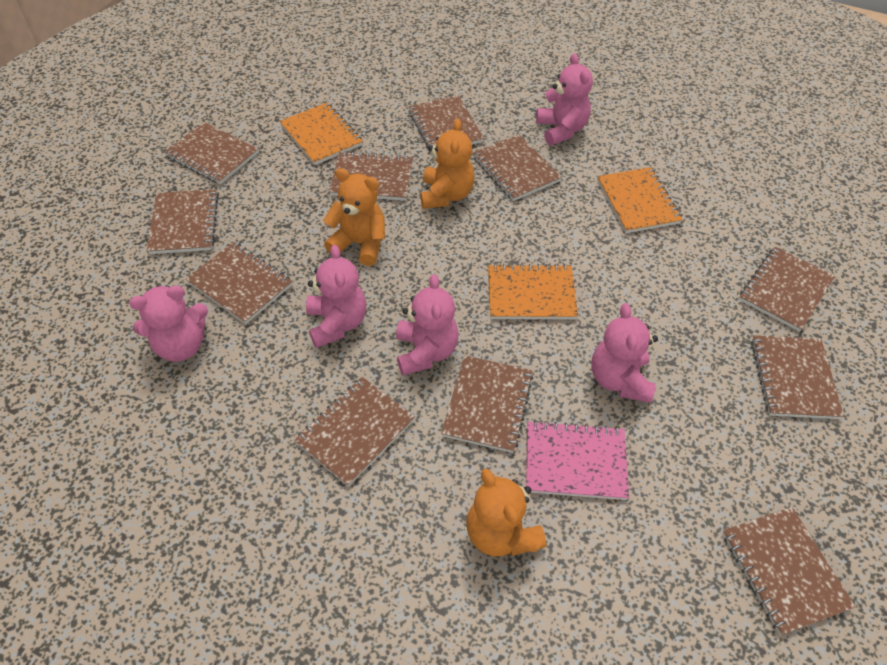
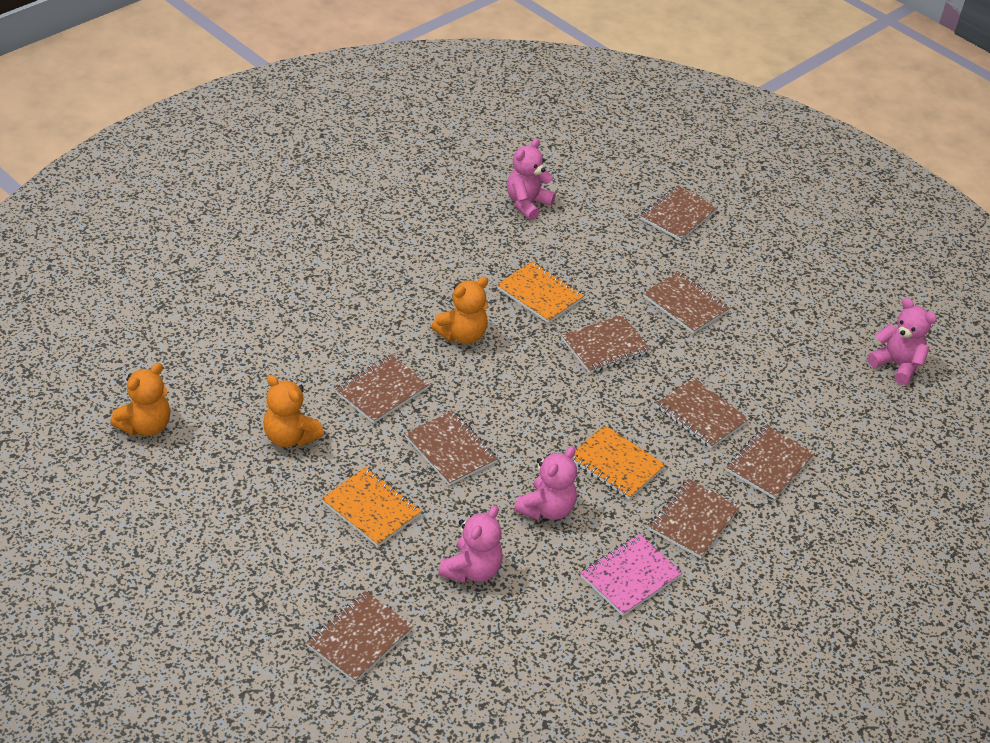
brown notebook: [147,189,219,254] [164,122,259,184] [186,242,292,324] [294,377,415,487] [329,151,413,201] [408,95,484,147] [441,355,533,453] [473,134,562,201] [722,507,855,636] [739,247,835,332] [751,335,844,419] = 11 -> [306,591,414,682] [335,354,429,423] [405,411,498,486] [561,315,651,373] [640,185,718,241] [643,271,730,334] [649,479,740,559] [656,378,749,448] [726,425,815,499] = 9
pink teddy bear: [129,285,208,362] [306,245,366,348] [396,274,459,375] [536,53,593,145] [592,303,658,403] = 5 -> [438,506,503,583] [507,138,556,220] [514,446,577,520] [868,298,937,385] = 4

